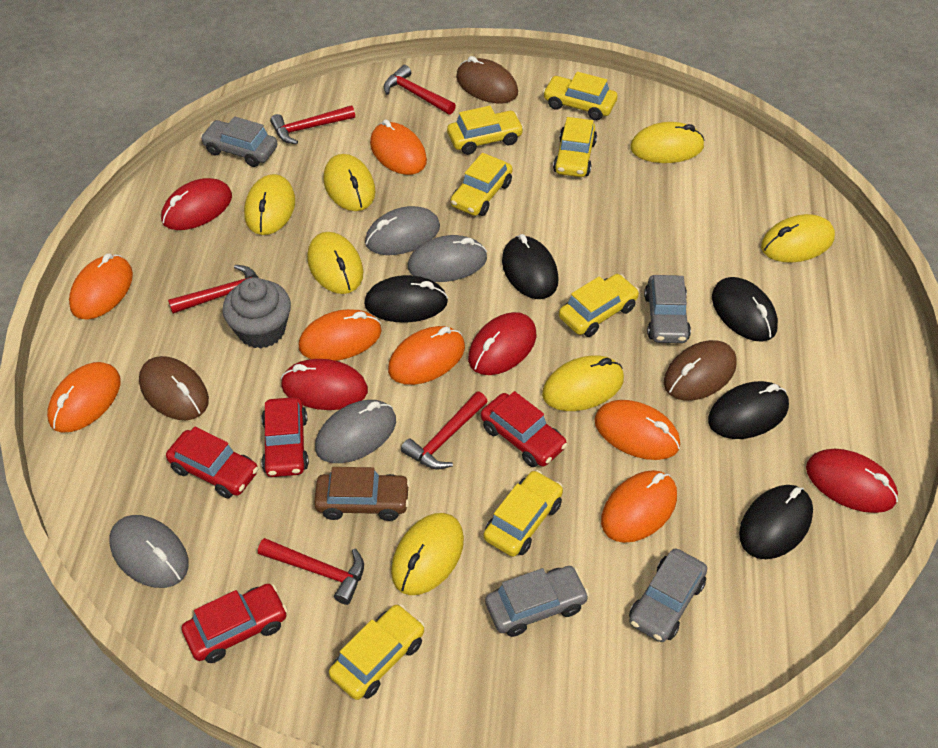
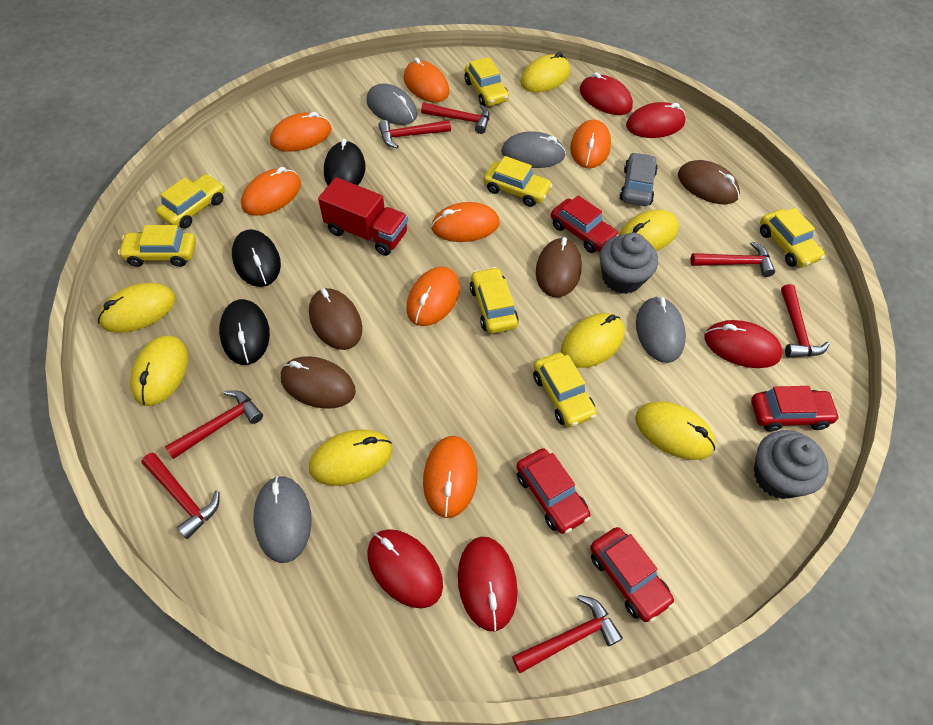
black mouse: [364,275,448,323] [502,234,558,299] [708,381,789,439] [712,277,778,342] [739,485,813,559] = 5 -> [219,299,270,365] [232,229,281,287] [324,138,365,185] = 3
brown car: [314,467,410,521] = 1 -> none = 0
brown mouse: [139,356,209,420] [456,56,518,103] [664,340,737,401] = 3 -> [281,356,356,409] [309,288,362,350] [536,237,582,297] [678,160,740,204] = 4
grey car: [200,116,277,167] [485,566,589,637] [629,548,707,642] [644,275,691,343] = 4 -> [619,152,658,206] = 1
grey cupcake: [222,277,291,349] = 1 -> [600,233,658,294] [754,430,829,499] = 2
red hammer: [168,265,258,314] [258,538,364,605] [270,105,355,144] [384,65,456,115] [401,391,488,469] = 5 -> [142,453,220,539] [165,390,263,459] [378,120,451,148] [421,103,490,134] [512,595,623,673] [690,241,775,277] [781,284,830,358] = 7
red mouse: [161,178,232,230] [281,359,368,410] [468,312,536,375] [806,448,898,513] = 4 -> [367,529,443,609] [458,537,518,631] [580,72,633,115] [626,102,686,138] [704,320,783,368] = 5
red truck: none = 0 -> [318,177,408,256] = 1

